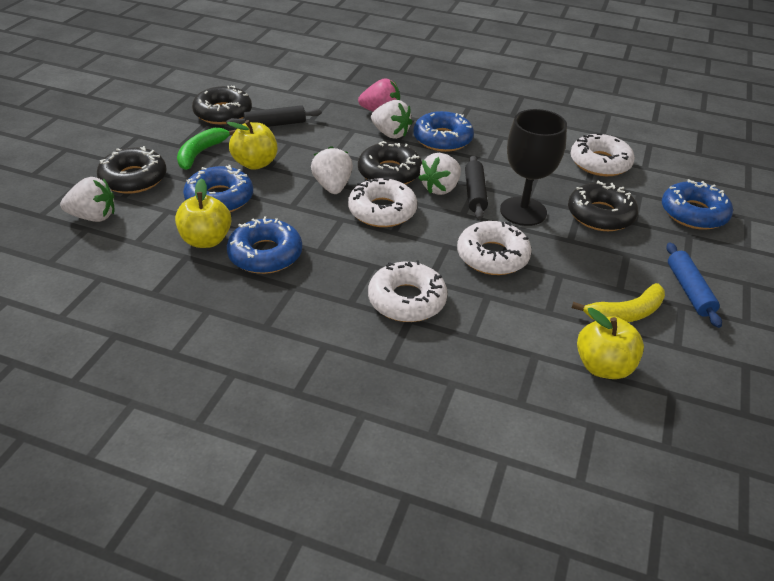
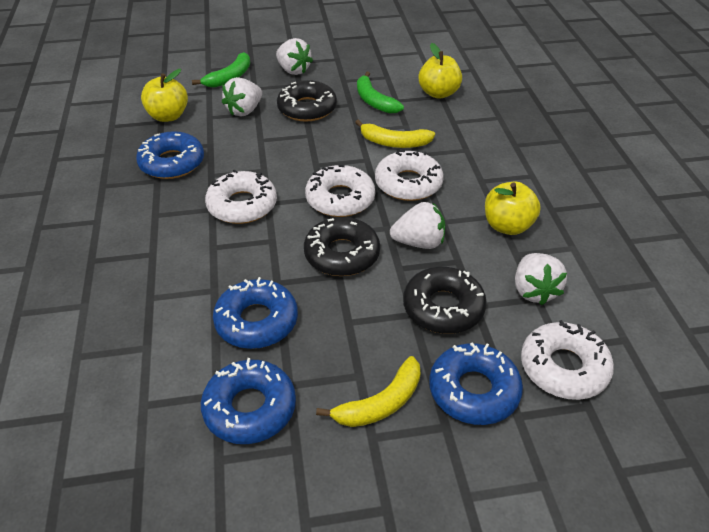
black donut: [97,146,167,194] [192,86,252,125] [358,141,422,184] [568,180,638,231] = 4 -> [277,80,337,122] [304,217,380,276] [403,267,487,334] = 3
black goblet: [500,109,567,226] = 1 -> none = 0
black rolling pin: [226,105,322,127] [465,156,488,220] = 2 -> none = 0
blue rolling pin: [666,243,722,328] = 1 -> none = 0
green banana: [177,128,236,170] = 1 -> [192,52,250,88] [357,72,404,114] = 2
pink strawberry: [358,78,400,112] = 1 -> none = 0
yellow banana: [572,283,665,322] = 1 -> [316,356,420,427] [355,120,435,148] = 2

